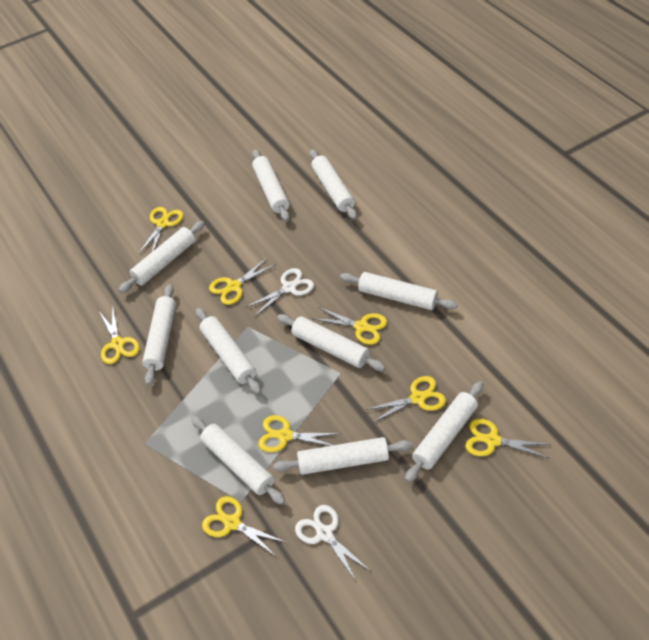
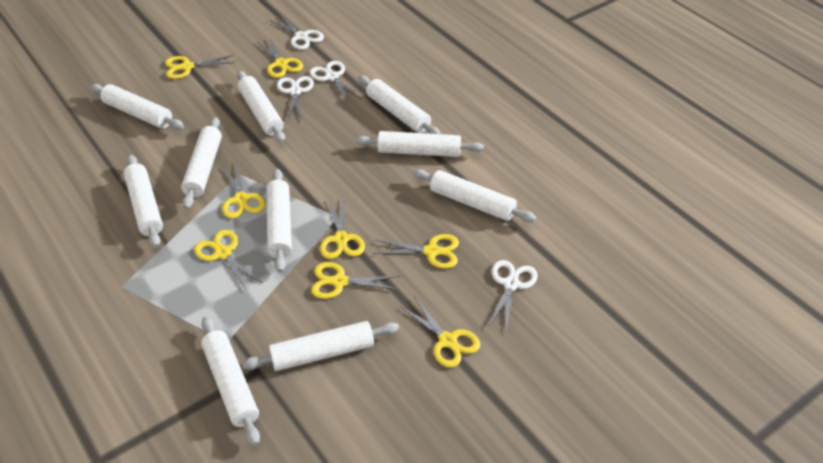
white scissors: [245,268,314,317] [295,505,370,581] = 2 -> [269,15,324,50] [277,76,314,122] [309,61,361,102] [488,260,538,331] = 4

